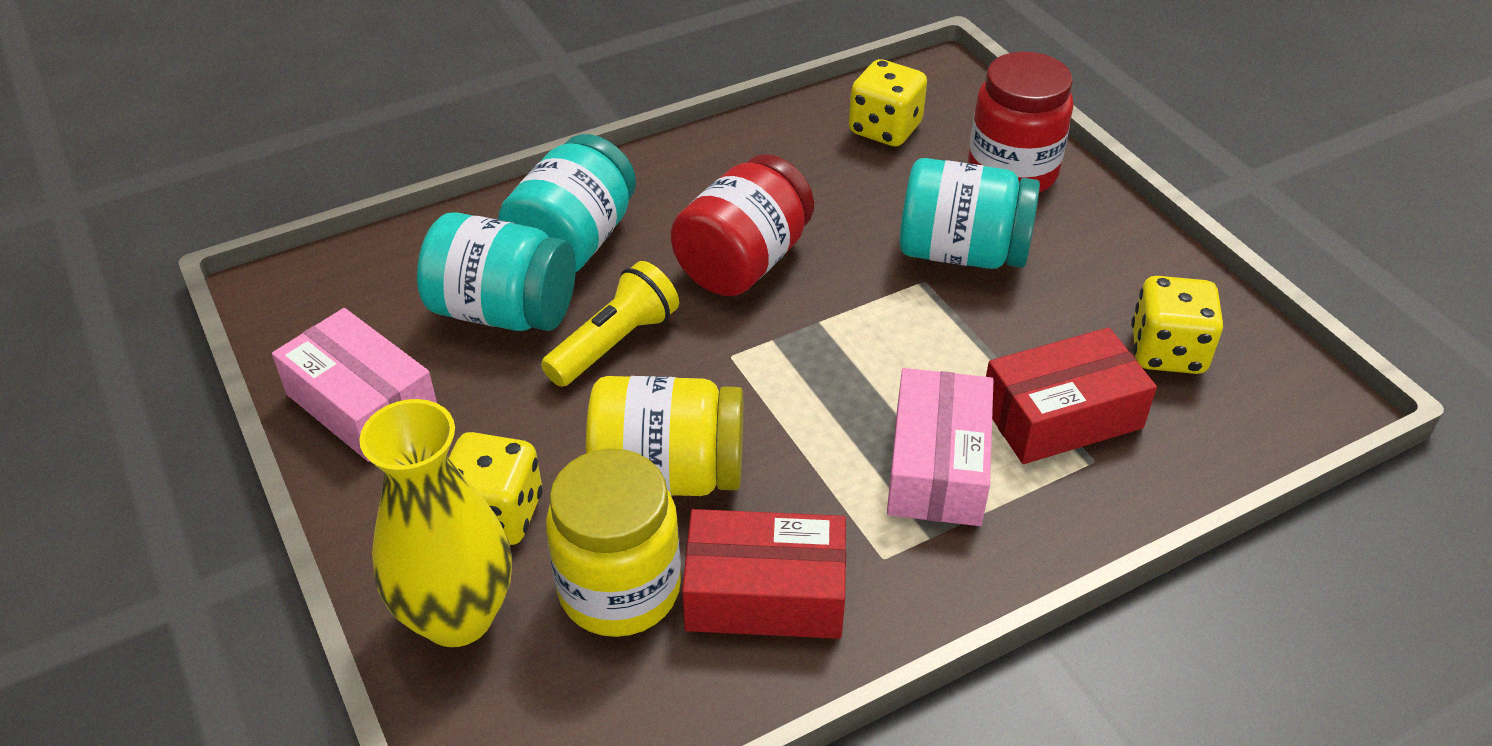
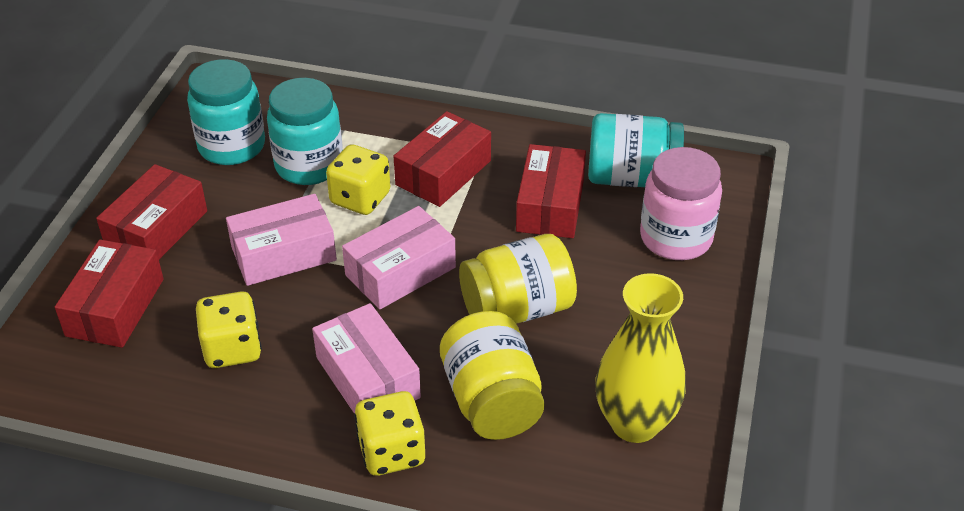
pink box: [272,308,437,462] [887,368,993,526] = 2 -> [226,194,337,286] [312,303,421,414] [342,206,456,309] = 3
pink jar: none = 0 -> [640,147,722,260] = 1
red box: [682,509,846,639] [986,328,1157,464] = 2 -> [55,240,164,348] [96,164,207,259] [393,111,491,207] [516,144,586,238] = 4
red jar: [670,154,814,296] [968,52,1073,193] = 2 -> none = 0
yellow flashlight: [541,261,679,387] = 1 -> none = 0

